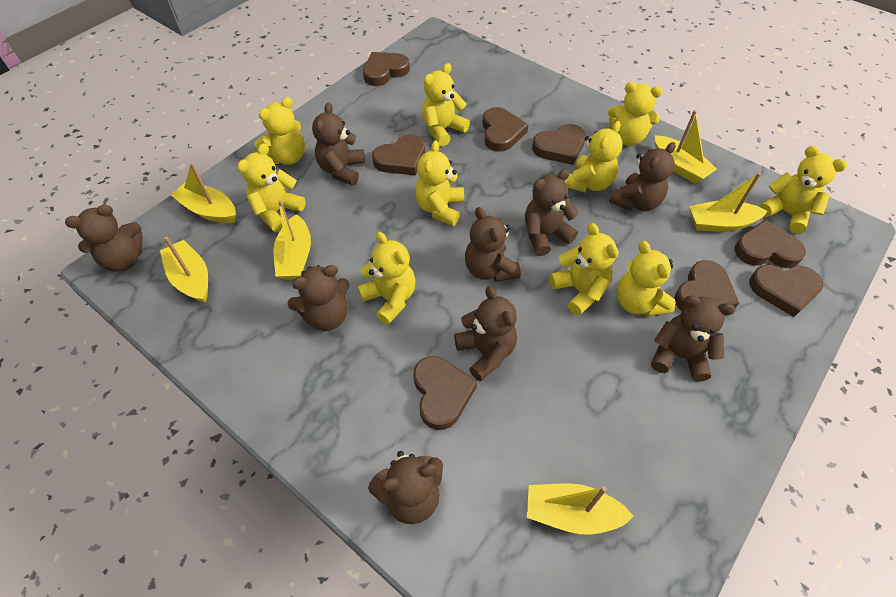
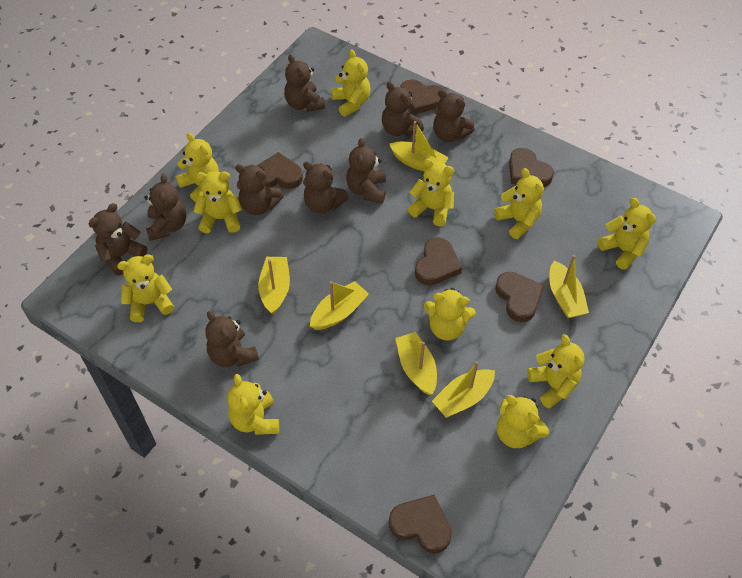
brown heart: [363,52,410,86] [372,134,426,176] [413,356,477,430] [482,107,529,152] [532,124,586,165] [674,260,739,311] [734,220,806,268] [749,265,824,317] = 8 -> [257,152,303,189] [389,495,452,553] [400,79,444,115] [415,237,462,285] [495,272,544,322] [509,148,554,187] = 6
yellow teddy bear: [237,143,306,232] [255,97,305,165] [357,232,416,325] [415,140,464,226] [422,63,470,146] [549,223,618,316] [565,121,623,192] [608,82,663,146] [616,241,676,317] [759,146,847,234] = 10 -> [117,254,174,322] [176,133,219,202] [193,171,242,233] [228,374,279,435] [331,49,371,117] [408,158,455,227] [424,288,476,341] [494,168,544,239] [497,395,549,448] [527,334,584,409] [598,198,656,270] = 11

